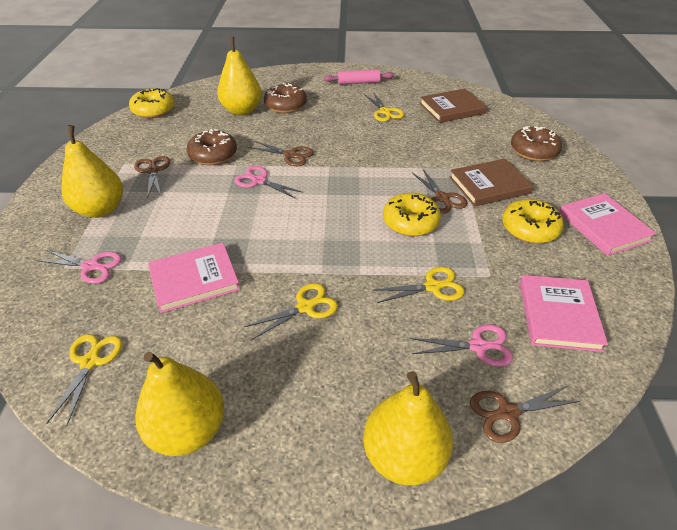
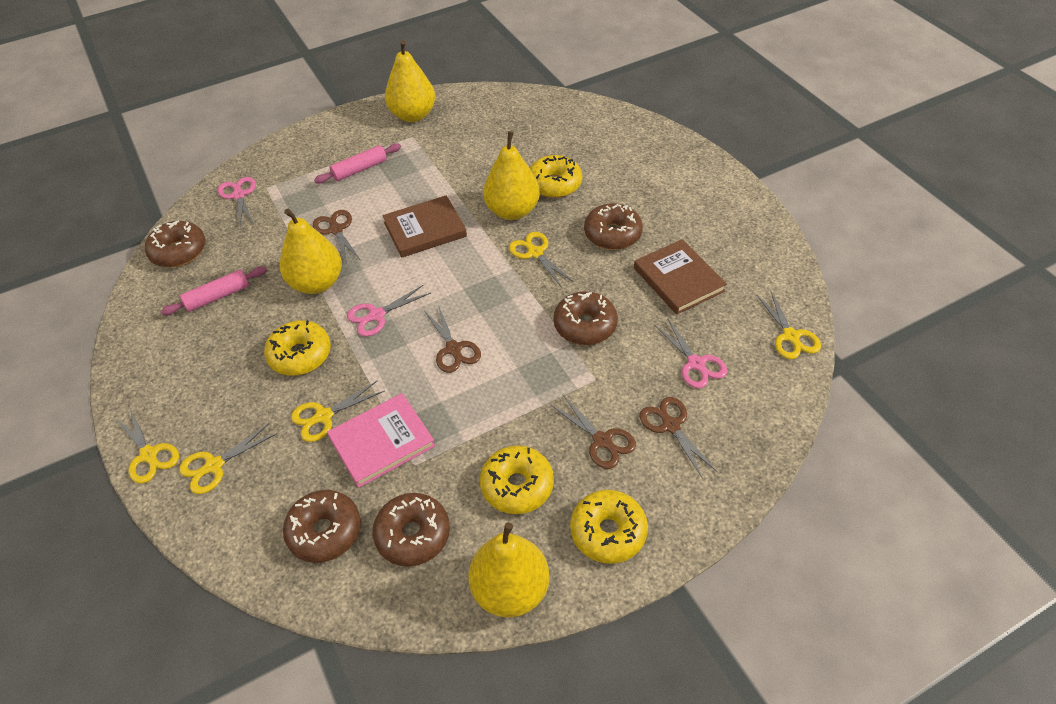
brown donut: [187,129,237,165] [264,83,307,113] [511,126,562,161] = 3 -> [145,220,206,267] [283,490,361,563] [373,493,450,566] [553,291,618,345] [584,203,643,250] = 5
pink book: [148,243,240,313] [520,275,608,352] [559,193,657,256] = 3 -> [327,393,435,488] = 1
pink rolling pin: [324,69,394,85] = 1 -> [161,267,267,315] [314,143,401,184] = 2
yellow donut: [129,88,175,118] [383,193,441,237] [502,199,564,244] = 3 -> [264,320,331,376] [480,445,554,514] [530,155,582,198] [570,490,648,564] = 4
yellow scissors: [46,334,122,426] [244,283,338,340] [364,92,404,122] [374,267,464,303] = 4 -> [115,409,179,484] [179,423,277,494] [291,381,384,442] [509,232,574,288] [756,290,821,359] = 5

